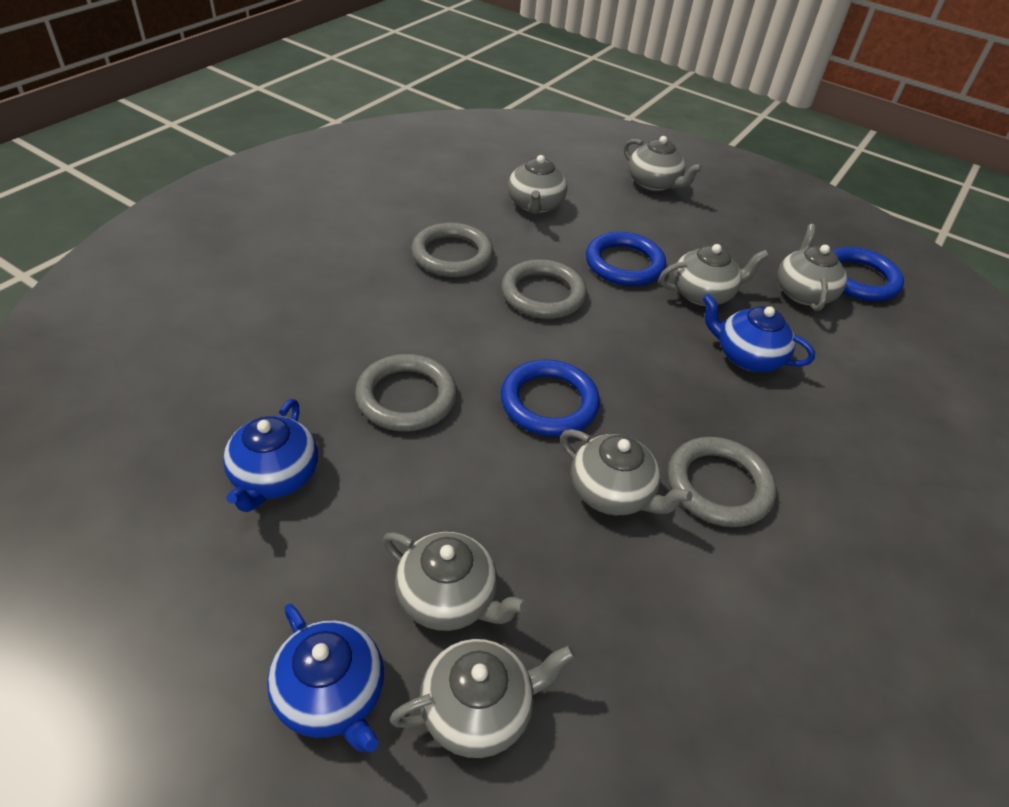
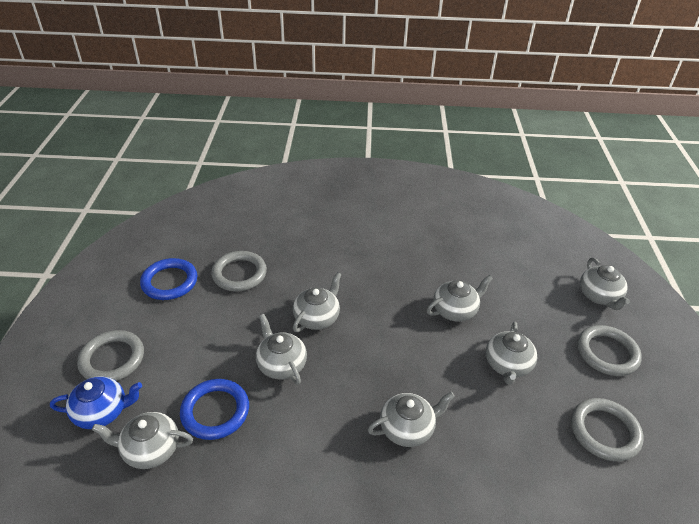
blue ring: [501,359,600,436] [586,232,666,286] [832,247,904,301] = 3 -> [140,258,198,300] [180,379,249,440] = 2
blue teapot: [223,399,318,512] [267,604,384,752] [702,294,815,372] = 3 -> [50,377,142,429] = 1

